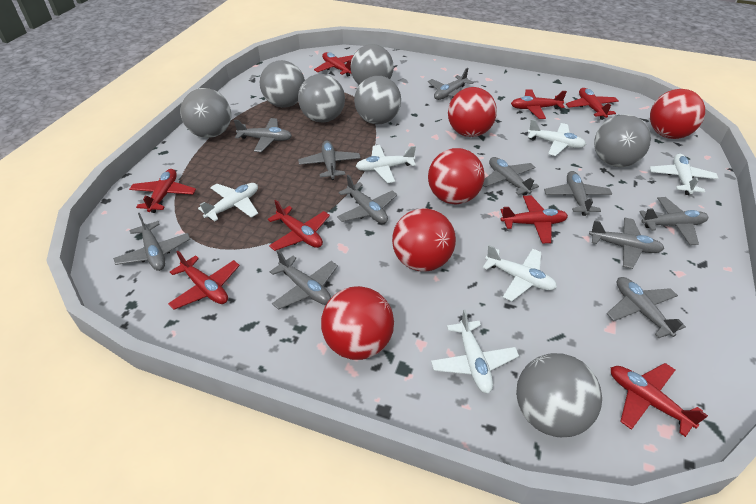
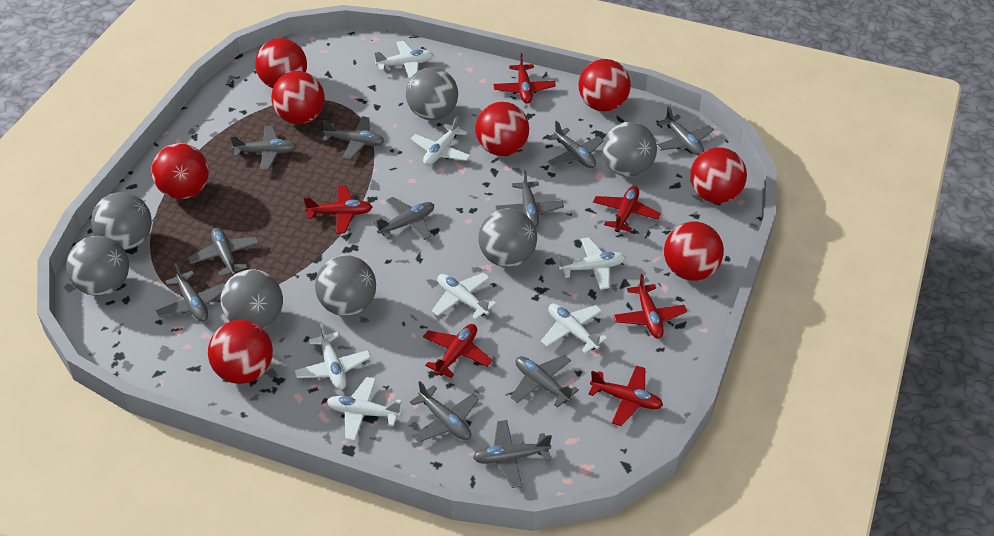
red ball: [321,286,394,360] [392,208,456,272] [428,148,485,205] [448,87,497,137] [650,89,705,139] = 5 -> [151,143,209,199] [208,320,273,384] [255,38,307,88] [271,71,325,124] [475,102,529,156] [578,59,631,112] [664,222,724,281] [690,147,747,203] = 8
red plane: [129,169,196,213] [168,251,240,310] [268,200,330,251] [314,52,353,77] [500,195,568,244] [511,89,567,119] [566,88,619,120] [611,363,708,437] = 8 -> [304,185,372,234] [423,324,493,378] [493,53,556,104] [588,366,663,426] [593,186,661,232] [613,274,687,338] = 6
white plane: [198,183,258,221] [356,145,416,183] [431,309,519,394] [482,245,557,301] [528,119,586,156] [650,154,719,195] = 6 -> [294,323,371,390] [326,377,402,441] [374,41,433,79] [411,116,471,165] [432,273,496,320] [541,304,607,353] [558,237,626,290] = 7

